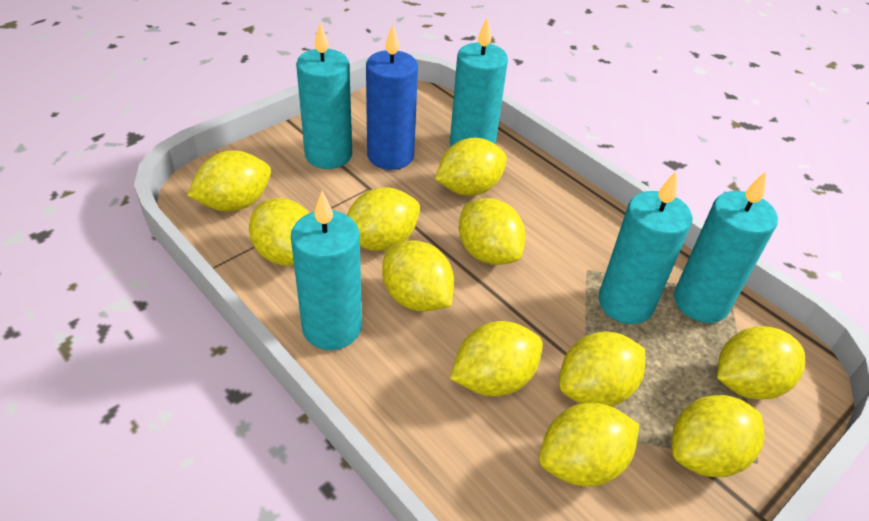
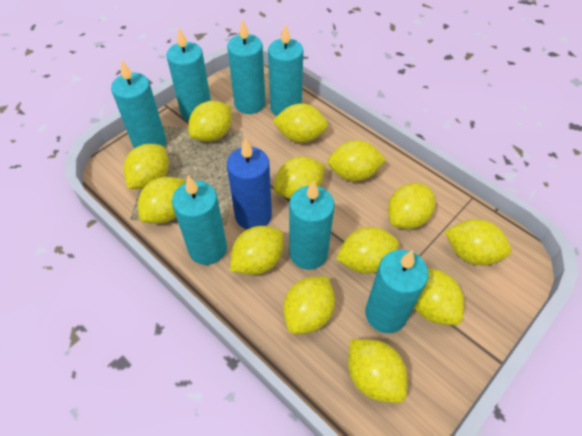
turquoise candle: [291,191,362,350] [296,23,352,169] [450,17,508,147] [598,171,692,324] [674,171,778,323] = 5 -> [111,59,166,148] [167,28,211,121] [172,175,227,265] [227,19,266,114] [268,23,303,116] [289,180,335,270] [365,250,429,333] = 7
yellow lemon: [187,150,271,211] [249,198,309,266] [347,188,420,251] [382,240,454,311] [435,138,507,196] [450,321,543,396] [459,198,525,265] [539,403,639,487] [559,332,645,406] [672,395,765,477] [717,326,805,400] = 11 -> [123,144,169,189] [138,177,185,224] [188,101,232,142] [230,226,284,275] [273,103,328,143] [274,157,325,199] [283,276,335,334] [328,140,386,181] [336,227,399,274] [348,339,407,403] [388,183,435,229] [414,269,464,325] [444,219,512,265] = 13

